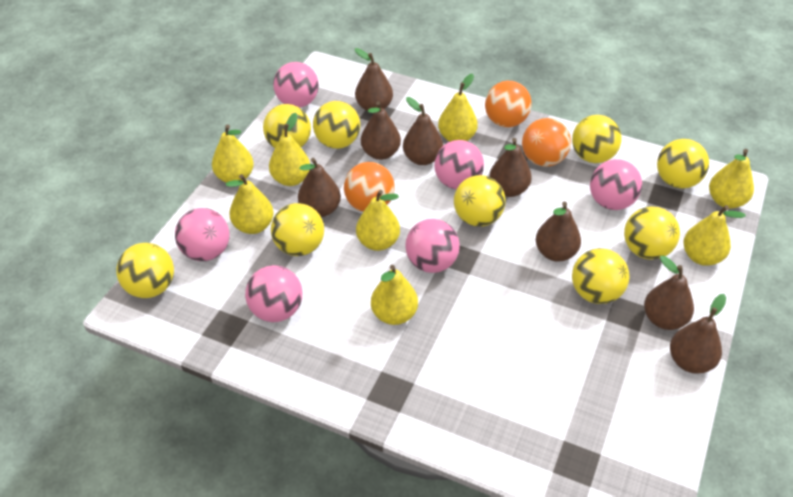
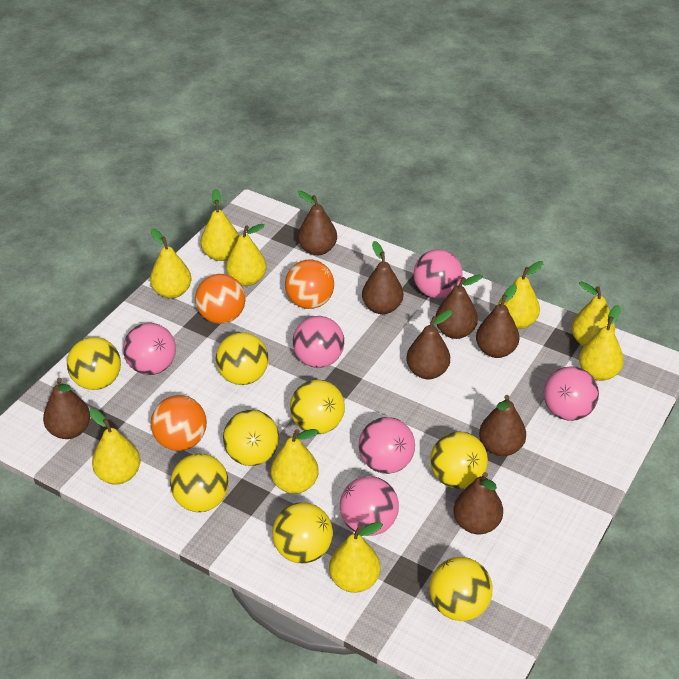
yellow ball: [116,243,174,298] [263,104,311,148] [271,203,324,256] [313,101,360,149] [454,175,506,227] [572,115,622,163] [572,248,629,304] [624,206,680,260] [657,139,709,189] = 9 -> [67,337,121,390] [170,454,229,512] [216,332,268,385] [223,410,279,466] [272,502,333,563] [290,380,345,434] [429,557,493,621] [430,431,488,489] = 8
yellow pear: [212,124,254,183] [226,174,274,234] [269,113,310,186] [356,190,400,251] [371,265,418,325] [438,74,478,142] [684,205,746,266] [709,149,754,209] = 8 -> [89,409,141,485] [150,228,192,299] [201,189,239,261] [226,224,267,286] [271,429,319,494] [329,522,383,593] [498,261,543,329] [571,281,615,347] [579,305,624,381] = 9

